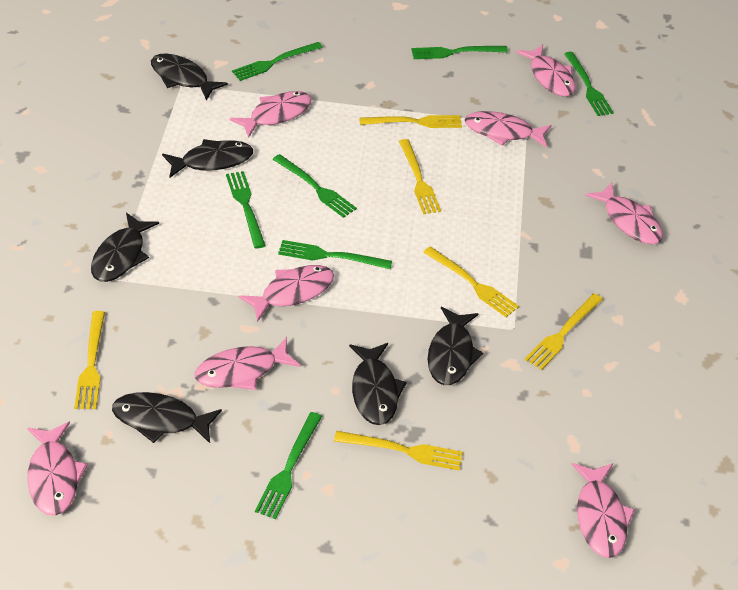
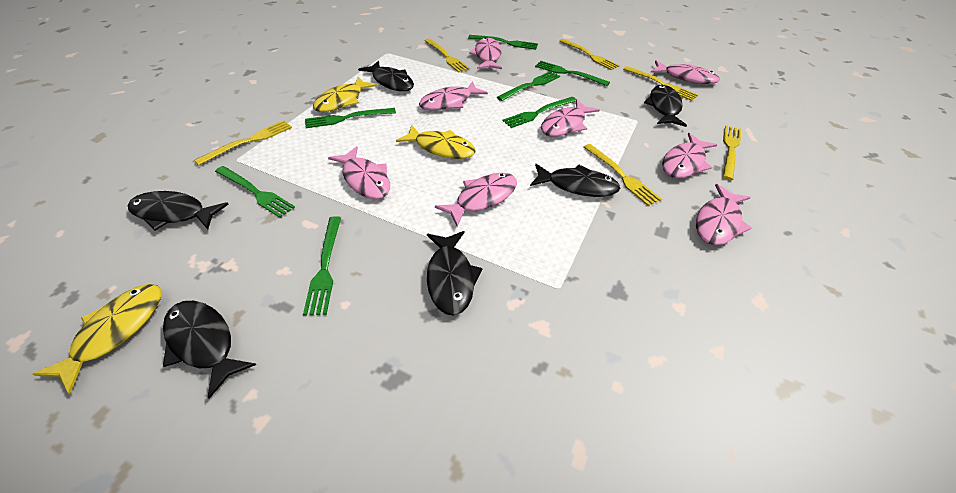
yellow fish: none = 0 -> [32,284,161,394] [313,77,377,112] [396,125,476,159] = 3

